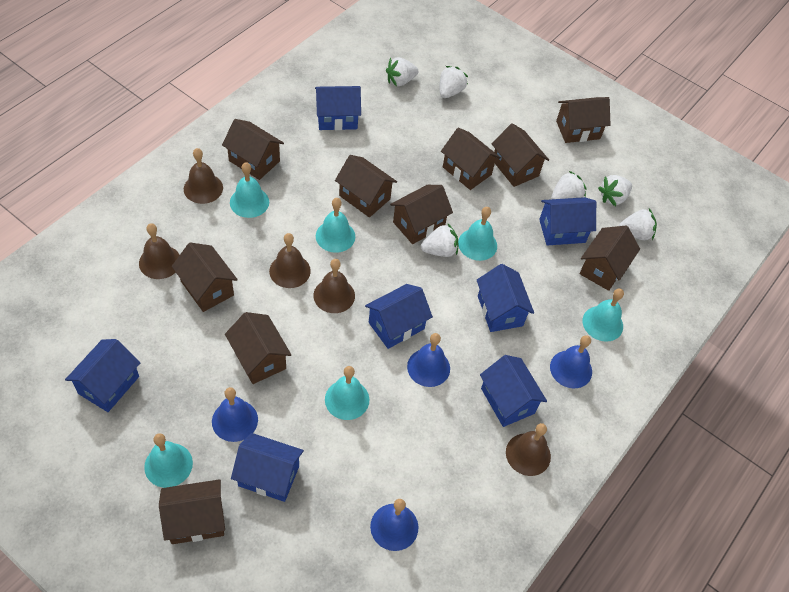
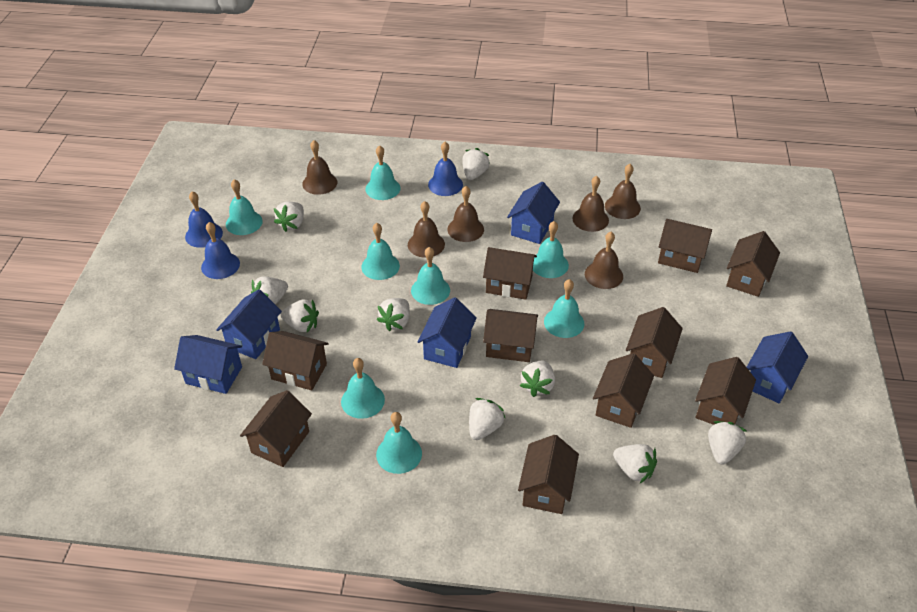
blue bell: [212,387,258,442] [370,499,418,551] [407,333,450,387] [550,335,592,388] = 4 -> [185,191,223,248] [201,222,240,279] [428,142,463,196] = 3
blue house: [65,339,140,412] [231,433,304,502] [315,86,361,130] [365,284,433,349] [477,264,534,332] [480,355,547,427] [539,197,596,246] = 7 -> [174,335,242,394] [216,289,282,359] [418,297,477,368] [507,182,560,244] [747,331,808,403] = 5
brown bell: [139,223,179,279] [184,148,223,204] [269,233,311,288] [314,259,355,313] [506,423,551,476] = 5 -> [302,140,337,195] [408,201,445,258] [447,186,484,242] [572,176,609,232] [585,232,623,289] [605,164,641,219] = 6
turquoise bell: [144,433,193,488] [230,162,269,218] [316,198,355,253] [325,366,369,420] [458,207,497,261] [583,288,624,342] = 6 -> [226,179,263,235] [341,358,385,419] [361,223,400,280] [365,145,401,200] [376,412,422,474] [411,247,450,305] [533,221,569,278] [544,279,584,338] = 8
white strawberry: [386,57,418,86] [421,224,458,257] [440,66,468,98] [551,171,586,199] [598,175,632,206] [619,209,657,240] = 6 -> [251,276,288,304] [274,201,304,232] [280,300,319,332] [377,298,410,331] [462,148,490,180] [469,398,505,440] [520,360,555,397] [613,444,657,483] [708,421,746,465] = 9

